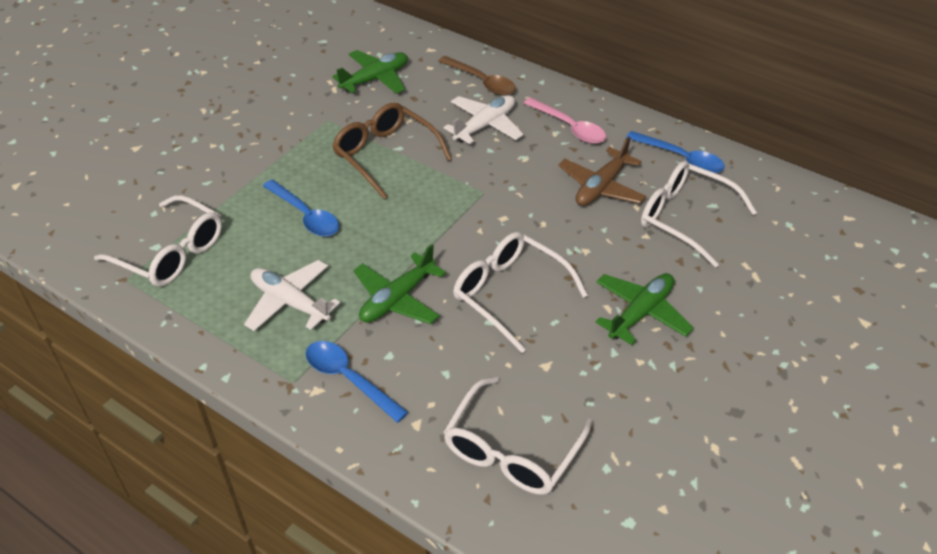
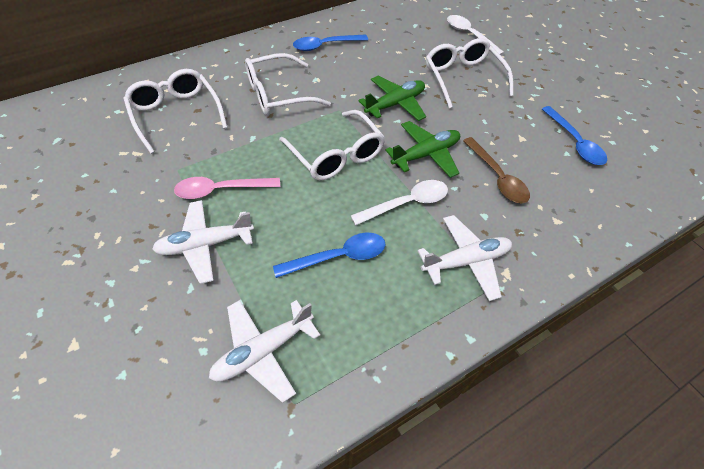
brown glasses: [332,103,452,199] = 1 -> none = 0
brown plane: [558,137,646,206] = 1 -> none = 0
green plane: [332,50,408,94] [353,244,446,324] [595,273,693,345] = 3 -> [358,76,426,121] [385,121,460,178] = 2
white plane: [244,260,340,331] [444,95,524,144] = 2 -> [152,200,254,284] [209,300,320,403] [418,215,512,301] = 3
white spoon: none = 0 -> [351,180,448,225] [447,15,504,55] = 2

